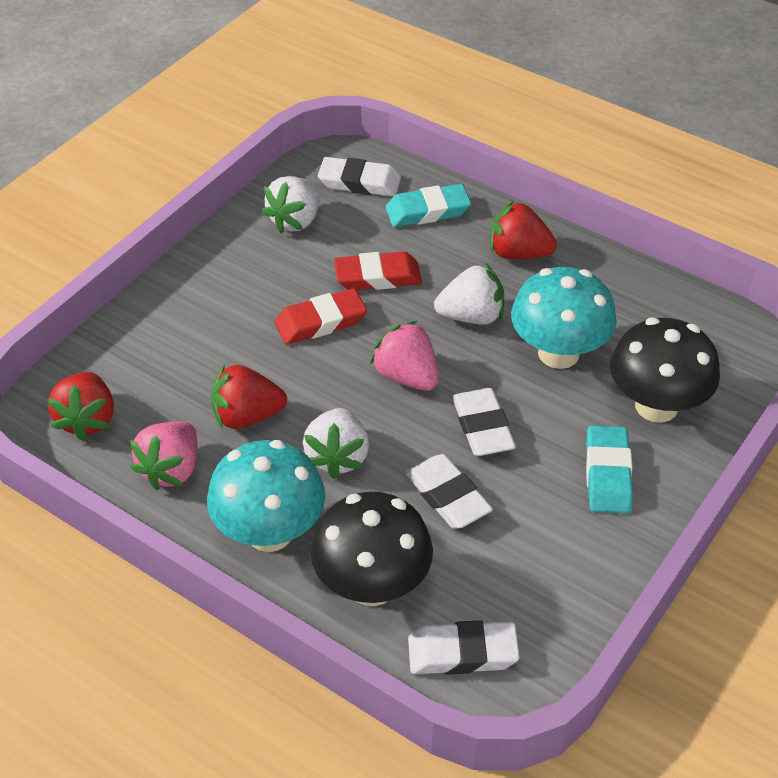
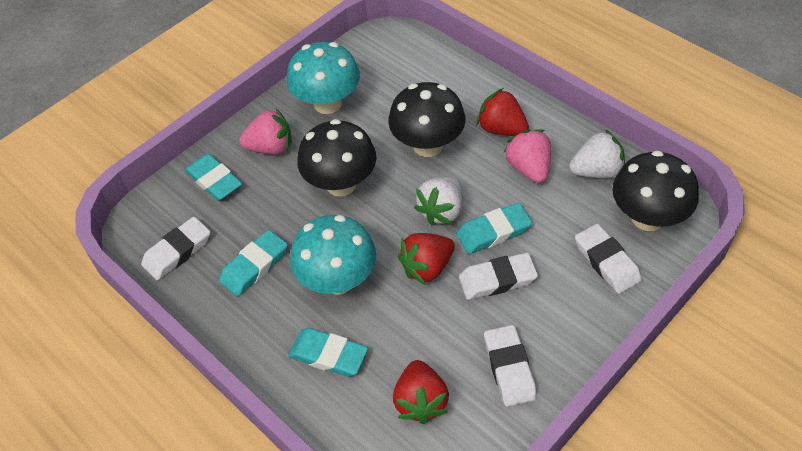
black mushroom: [311,492,433,606] [610,317,720,423] = 2 -> [297,119,376,197] [388,82,466,157] [612,150,699,231] = 3
red eraser: [275,288,367,344] [334,252,422,290] = 2 -> none = 0
turquoise eraser: [385,184,471,227] [586,425,633,513] = 2 -> [185,153,242,201] [219,230,288,297] [288,328,368,377] [456,203,532,254] = 4
white strawberry: [262,176,320,233] [303,408,369,479] [434,263,504,324] = 3 -> [414,177,463,225] [569,129,625,178] = 2

